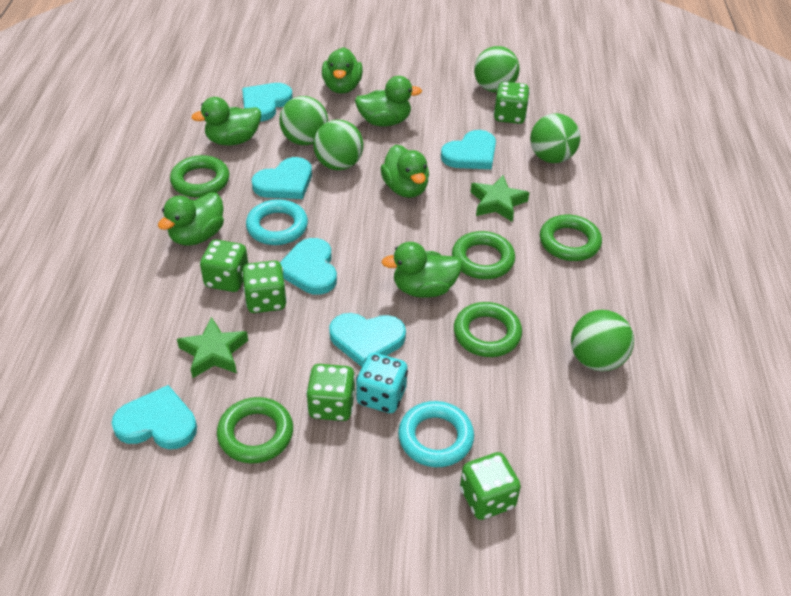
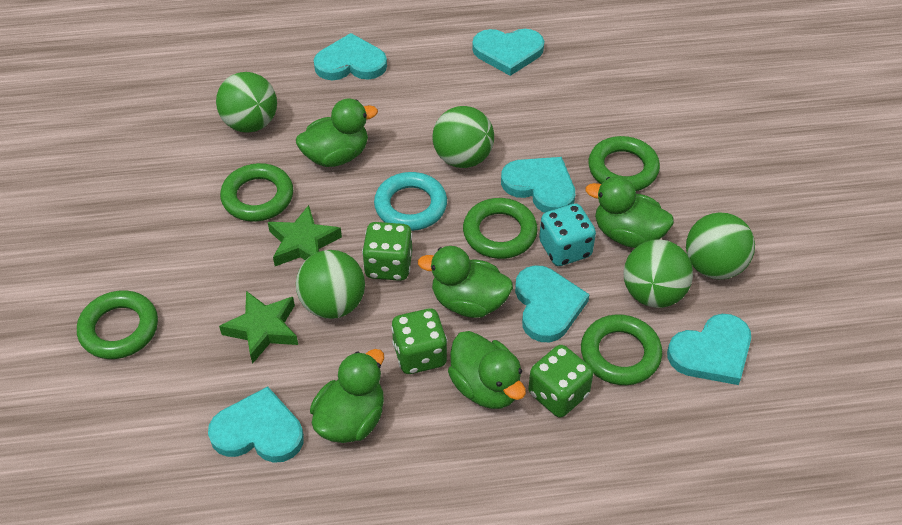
green dice: [200,240,248,292] [242,261,287,313] [306,364,355,421] [460,452,521,520] [493,82,530,124] = 5 -> [362,222,412,281] [391,308,448,374] [528,345,593,417] = 3
green duck: [158,192,224,246] [191,97,261,145] [322,47,363,94] [355,76,422,126] [380,145,429,198] [381,242,462,298] = 6 -> [296,99,378,167] [310,349,384,443] [418,246,513,318] [448,331,526,409] [585,176,674,248] = 5
turquoise ring: [246,199,308,245] [398,401,474,467] = 2 -> [374,172,447,231] = 1

